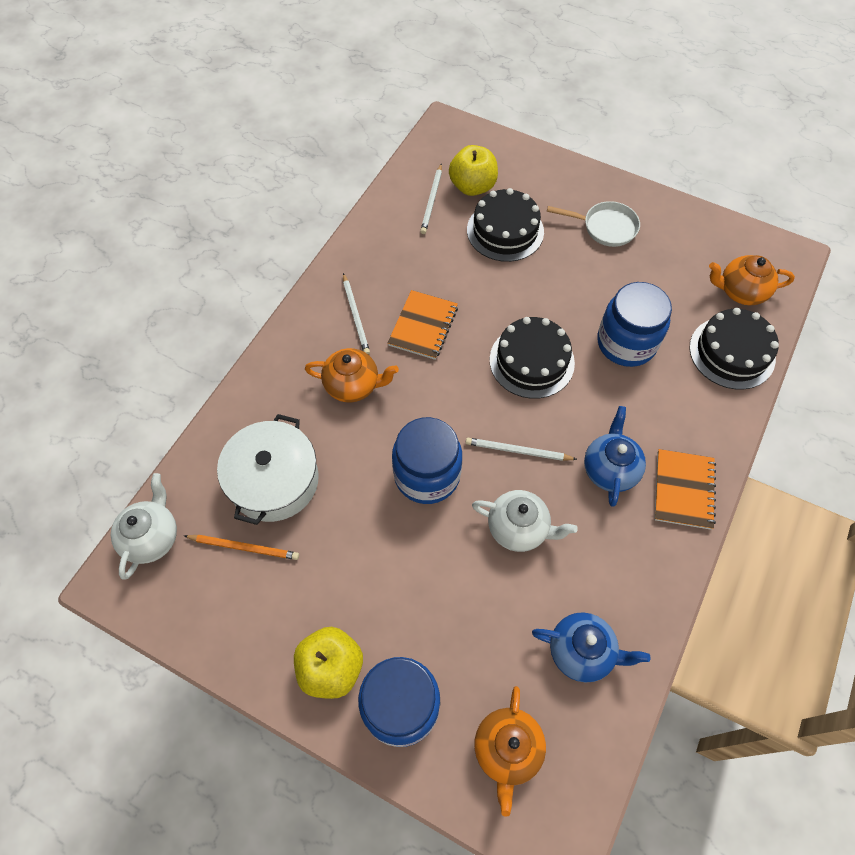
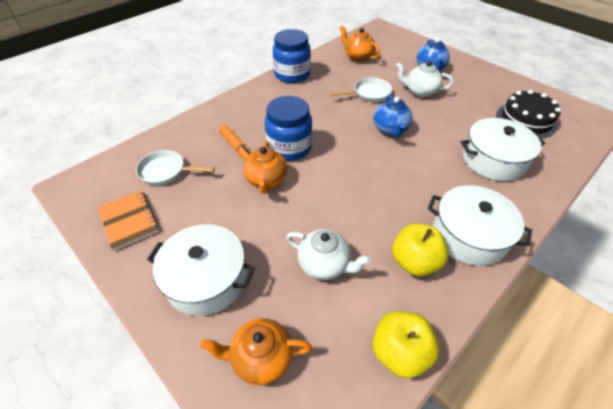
black cake: [467,188,544,262] [490,317,575,399] [689,308,779,390] = 3 -> [496,90,561,139] = 1
blue jar: [358,657,440,747] [392,417,462,504] [597,282,672,367] = 3 -> [265,96,312,161] [273,29,311,83] = 2
orange marker: none = 0 -> [219,125,252,160] = 1
orange notebook: [388,290,458,360] [655,449,716,530] = 2 -> [98,191,159,251] = 1
orange pencil: [184,535,299,560] = 1 -> none = 0
white pan: [547,201,640,247] = 1 -> [136,150,215,185] [330,78,392,102] = 2
white pencil: [343,273,370,355] [420,164,442,234] [465,438,577,461] = 3 -> none = 0
white pot: [217,414,319,525] = 1 -> [147,224,255,316] [428,185,532,266] [461,118,545,181] = 3

